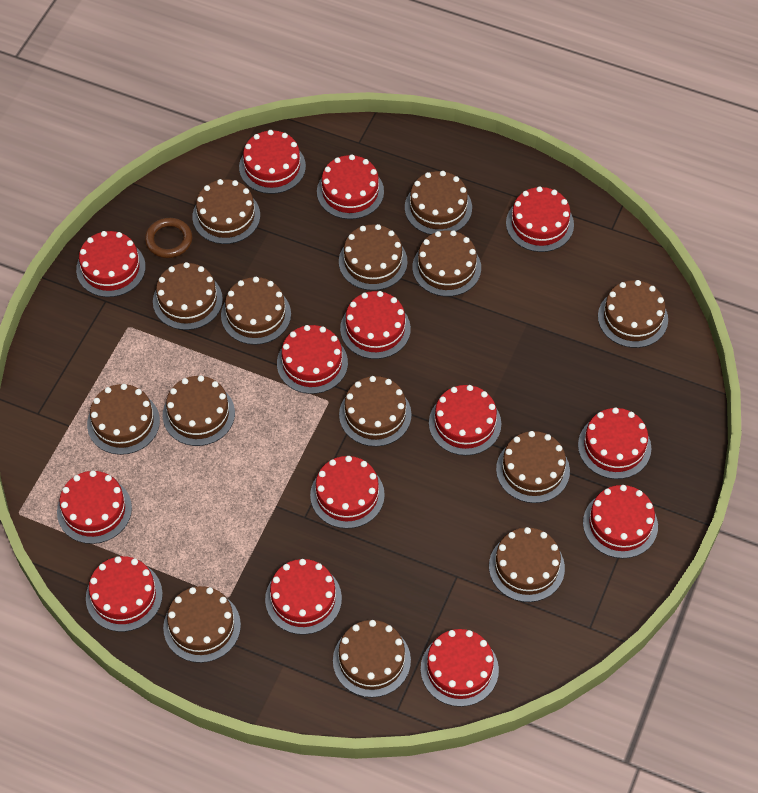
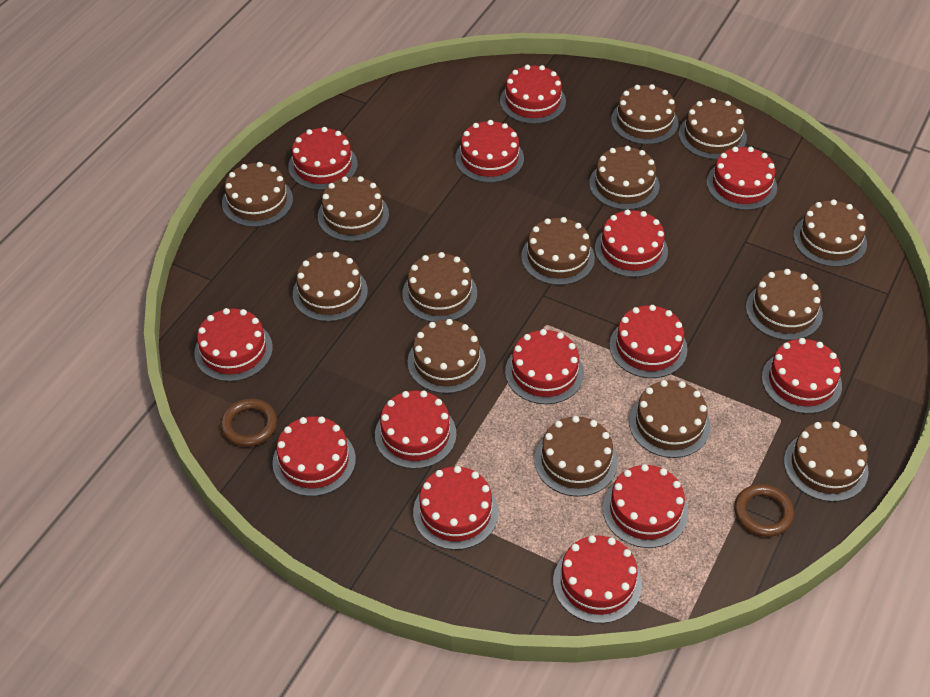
brown ring: [145,218,192,258] = 1 -> [221,399,277,447] [734,484,794,537] = 2

